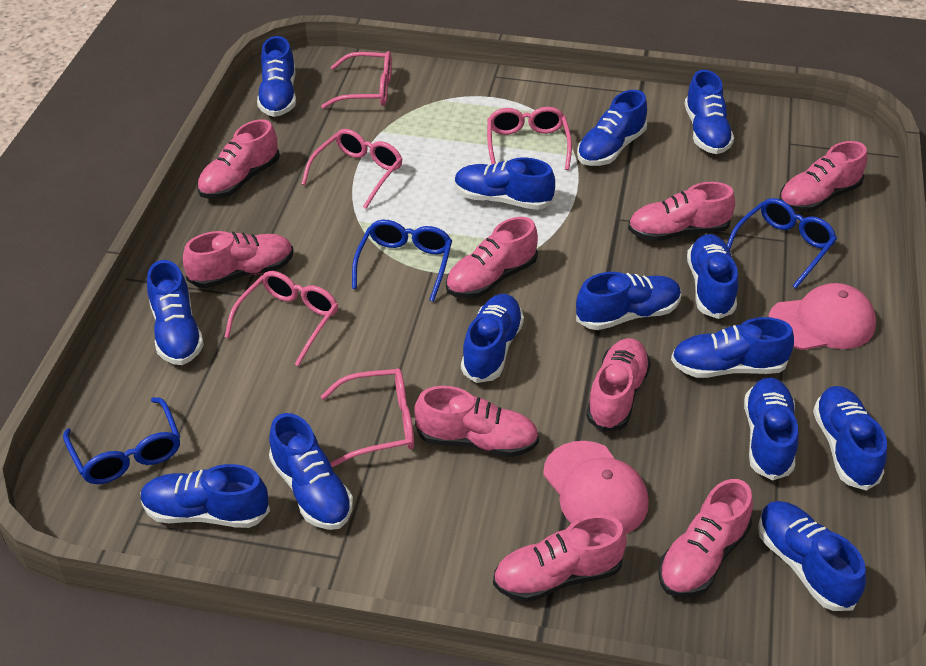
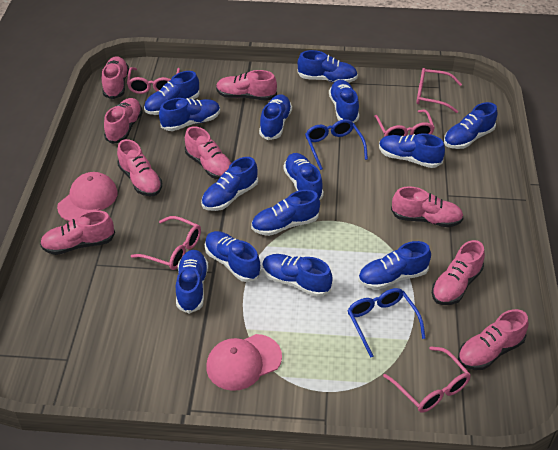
blue glasses: [63,397,180,484] [352,220,452,302] [727,198,837,289] = 3 -> [305,119,368,170] [347,288,426,357] = 2

